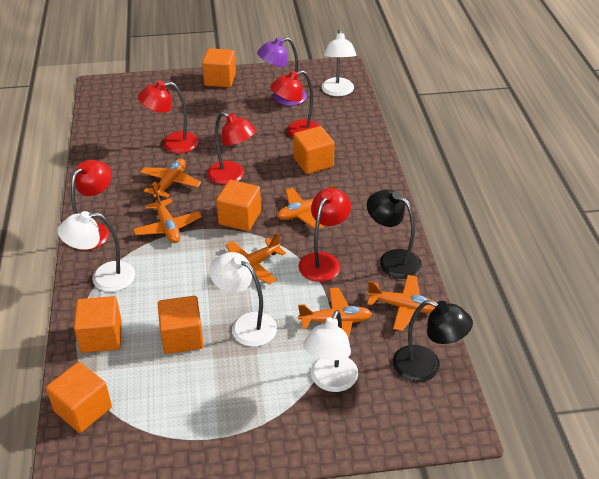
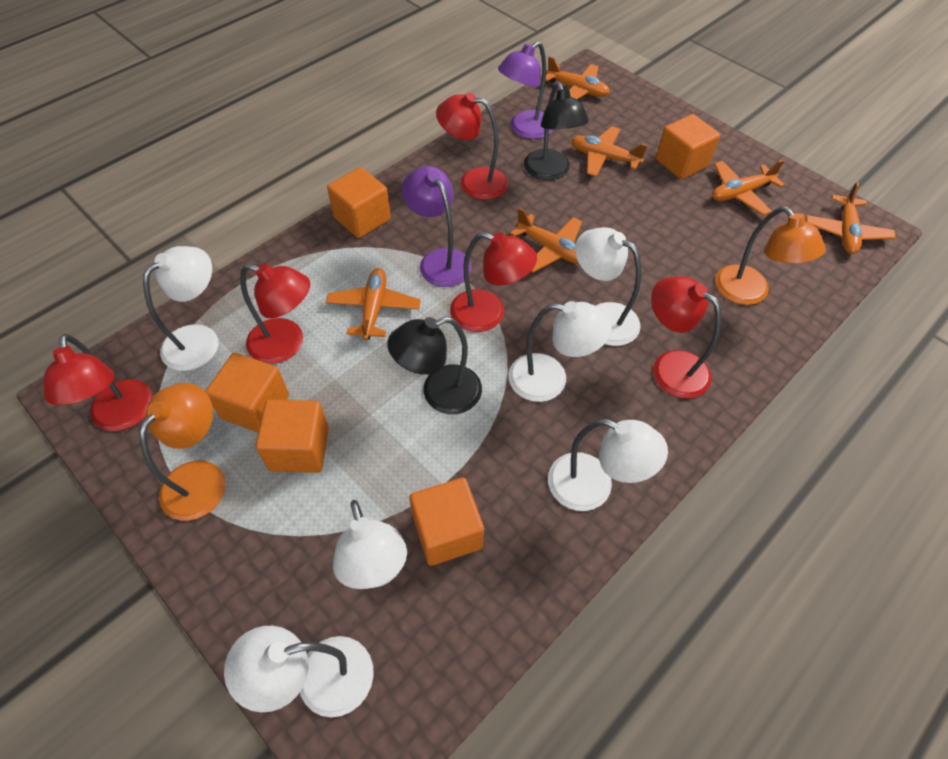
orange cube: [46,362,112,433] [74,296,122,353] [158,296,204,354] [202,48,236,87] [216,180,261,231] [293,126,335,174] = 6 -> [205,353,289,432] [256,400,329,473] [327,167,391,238] [410,477,484,566] [656,114,720,180] = 5
orange lamp: none = 0 -> [139,383,225,521] [715,206,826,305] = 2
purple lamp: [257,37,307,106] = 1 -> [402,166,472,287] [498,41,553,139] = 2
white lamp: [58,211,135,292] [209,252,277,347] [303,310,358,392] [322,30,356,96] = 4 -> [143,246,218,371] [224,626,374,717] [333,500,407,589] [508,301,612,402] [548,419,668,511] [575,227,641,346] = 6

